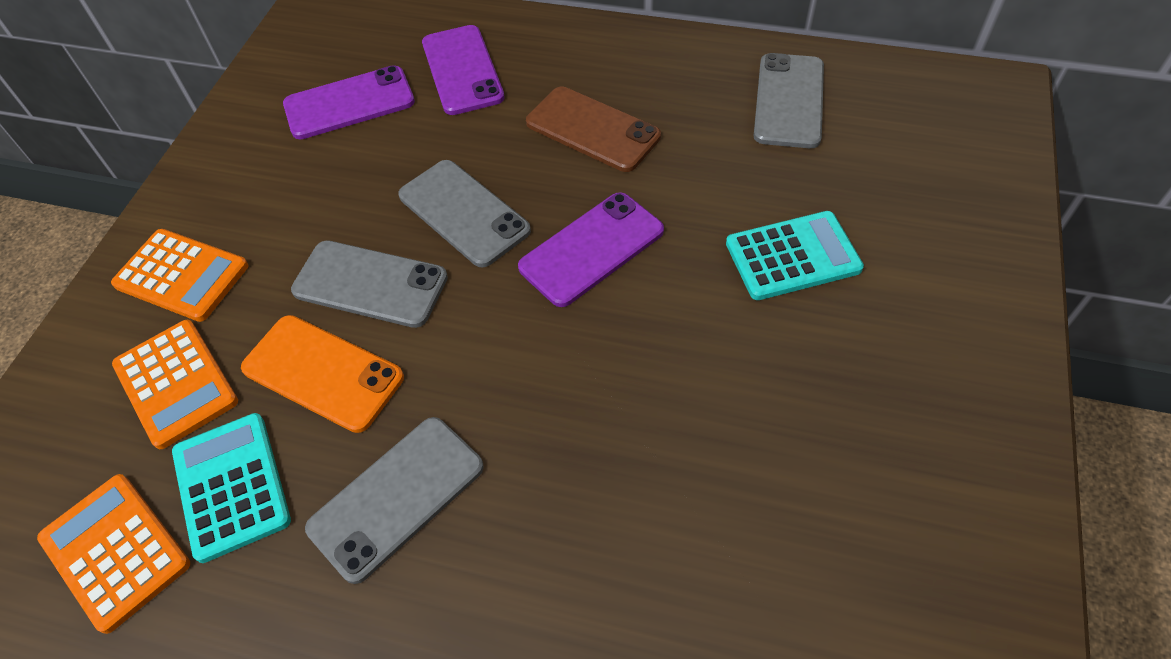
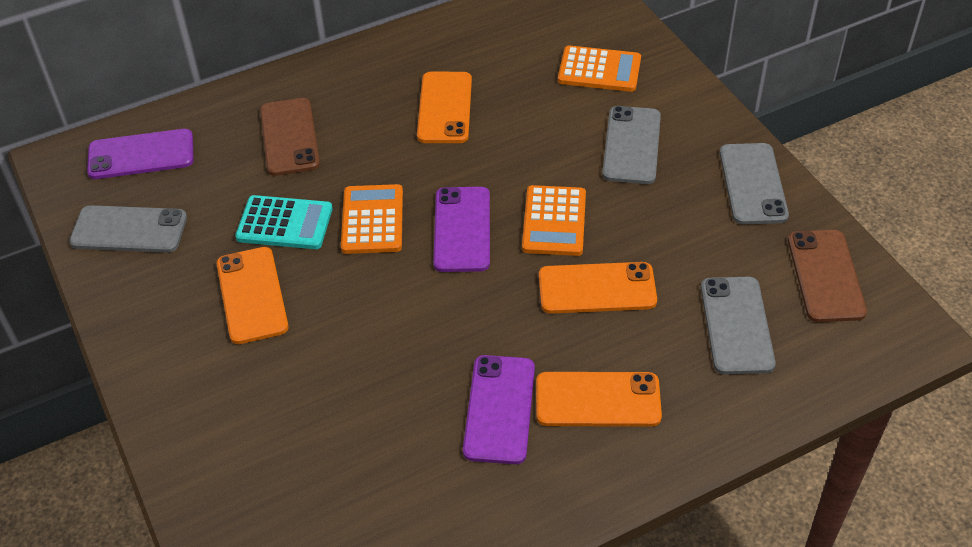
brown phone: [526,86,661,172] = 1 -> [260,98,320,176] [788,230,867,322] = 2
orange phone: [241,315,404,433] = 1 -> [216,247,289,344] [417,72,472,143] [536,372,662,427] [539,262,657,314] = 4
turquoise calculator: [172,413,291,563] [726,211,864,300] = 2 -> [235,195,333,249] = 1

